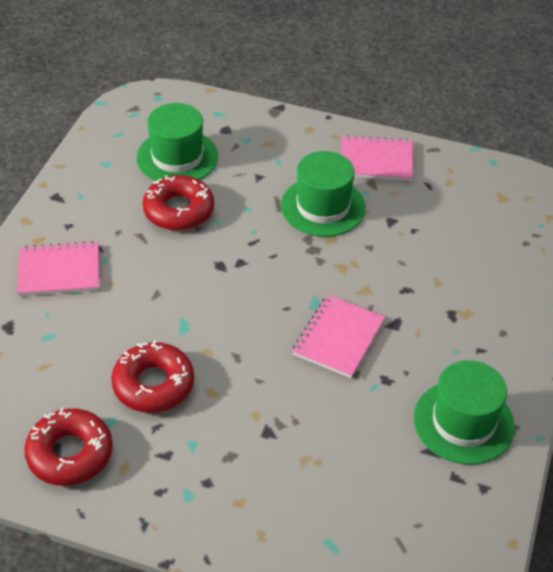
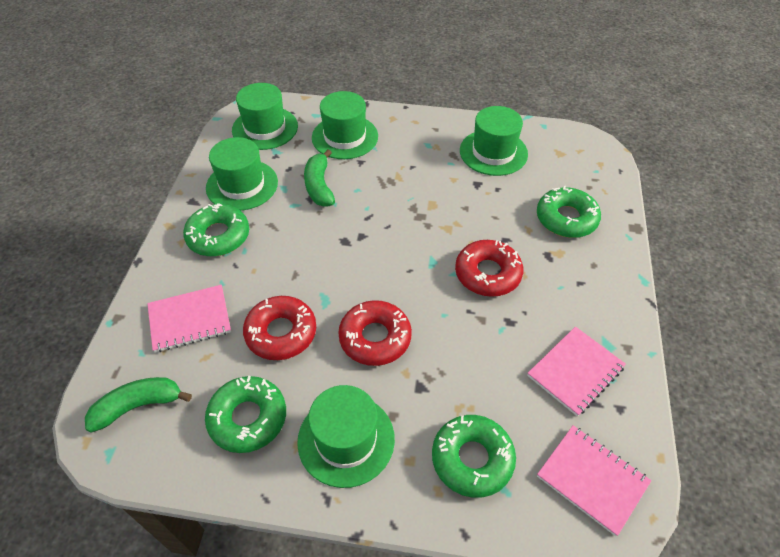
green banana: none = 0 -> [85,377,192,432] [304,149,335,207] = 2
green donut: none = 0 -> [183,203,249,256] [205,376,286,453] [432,415,516,498] [537,185,601,238] = 4
green hat: [137,103,218,181] [281,151,366,237] [414,360,515,465] = 3 -> [206,137,278,211] [232,83,298,150] [297,385,395,488] [312,91,378,159] [460,106,528,176] = 5

